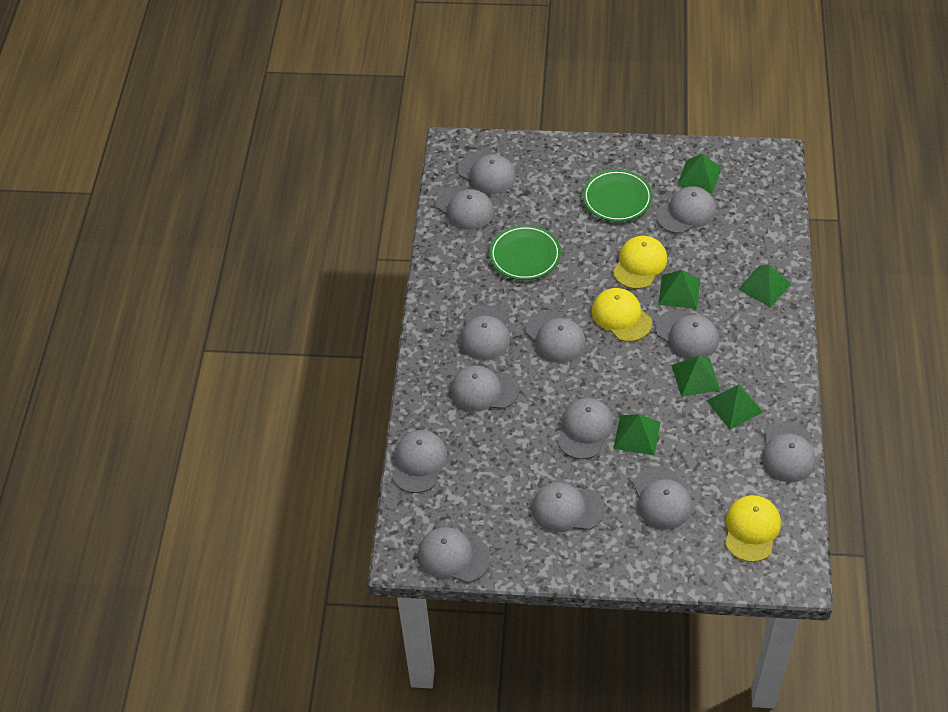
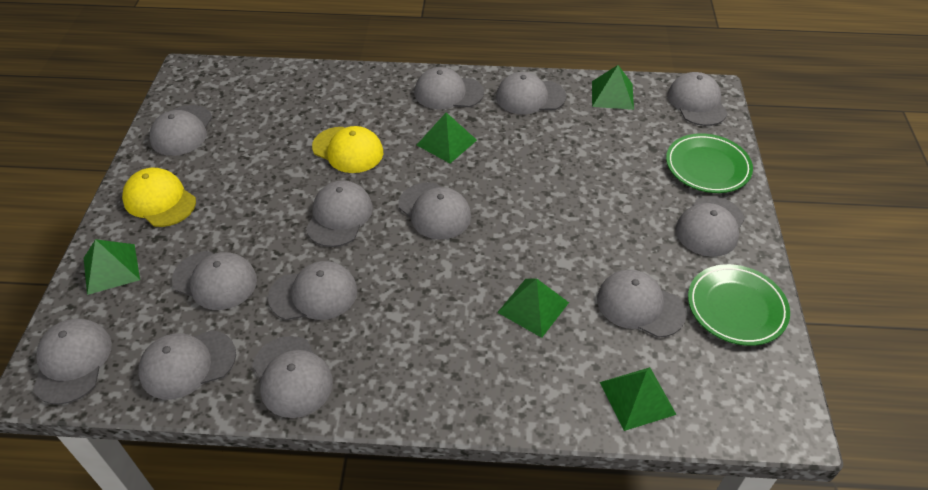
green pyramid: [613,414,661,455] [658,270,700,309] [671,356,720,397] [677,154,722,194] [706,384,763,429] [738,264,791,308] = 6 -> [84,239,140,295] [417,112,477,163] [497,278,569,338] [592,65,634,110] [600,367,677,431] = 5
yellow cap: [592,288,652,342] [613,236,667,289] [725,495,781,562] = 3 -> [122,168,196,227] [312,126,383,173] = 2

